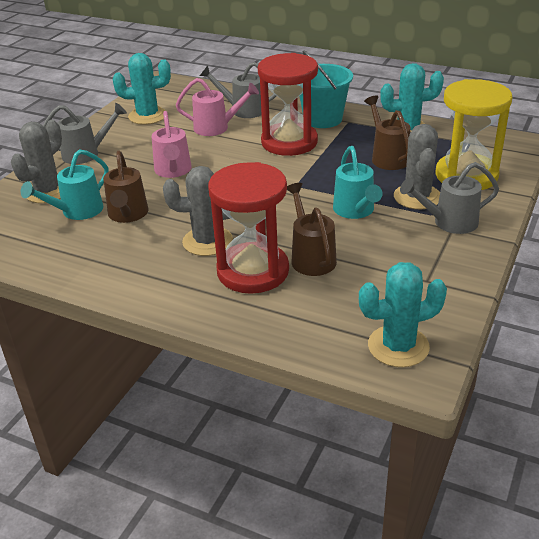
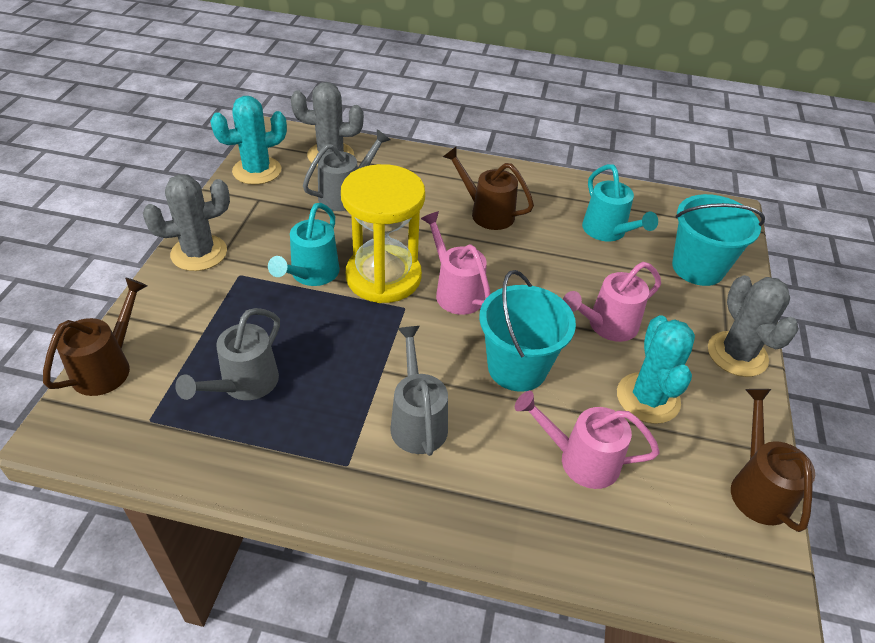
pink watering can: [152,111,192,178] [176,78,259,136] = 2 -> [421,211,490,315] [515,391,660,489] [563,262,661,342] = 3
red hourglass: [208,162,289,294] [258,53,318,156] = 2 -> none = 0
turquoise bucket: [299,50,353,128] = 1 -> [479,270,576,392] [672,194,765,286] = 2
turquoise cactus: [113,53,171,125] [359,262,447,367] [380,63,444,133] = 3 -> [210,96,287,185] [617,315,695,424] = 2

